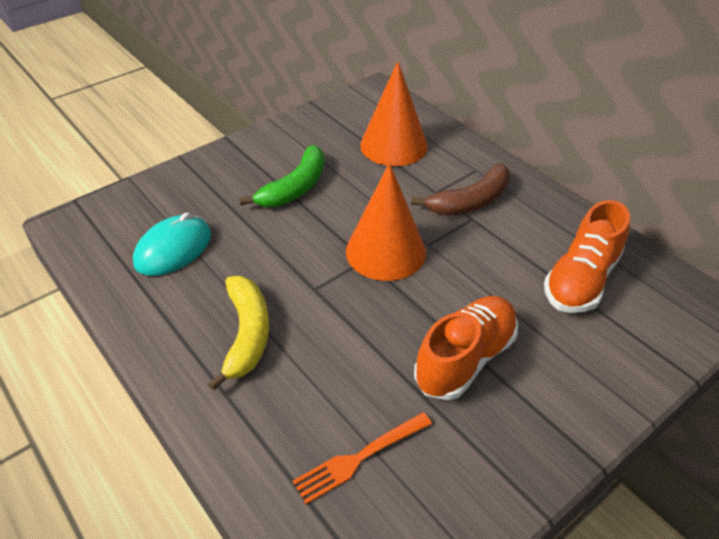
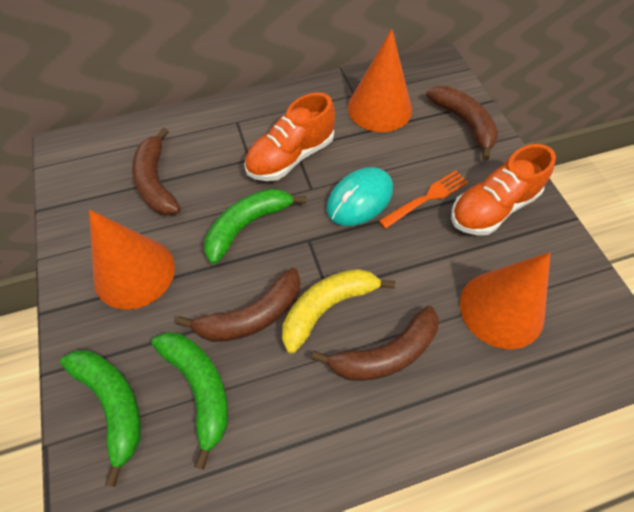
brown banana: [411,163,510,215] = 1 -> [132,127,181,216] [176,268,300,342] [312,306,439,381] [426,86,498,160] = 4
green banana: [239,145,324,207] = 1 -> [60,350,141,487] [151,332,228,469] [204,188,306,264] = 3
orange cone: [346,163,426,281] [360,61,428,166] = 2 -> [89,210,175,310] [348,29,412,132] [460,252,550,349] = 3

